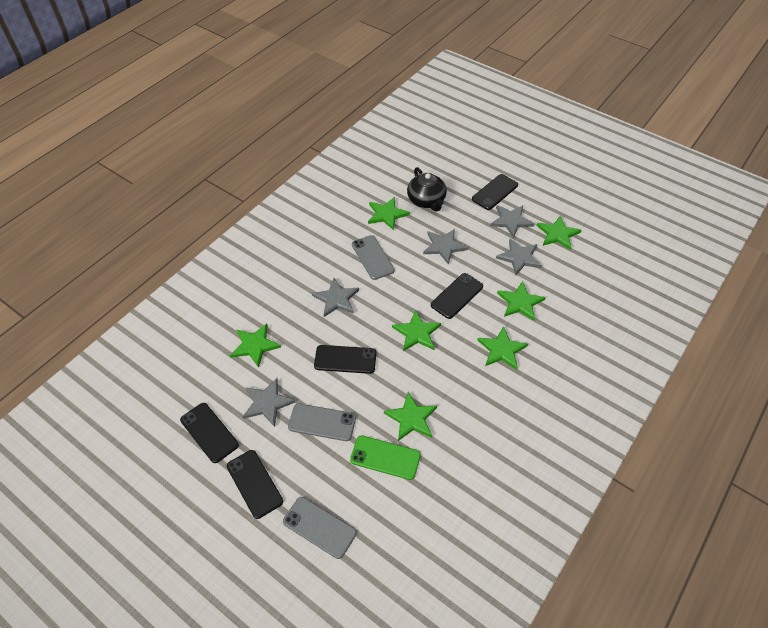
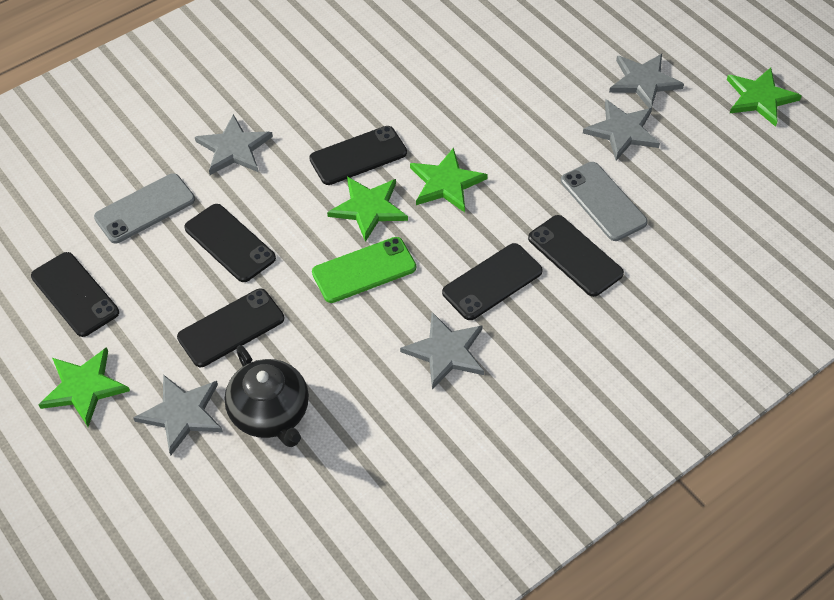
black phone: [180,403,239,463] [227,450,283,519] [314,345,377,374] [431,273,483,319] [472,174,518,210] = 5 -> [31,252,119,337] [177,289,284,367] [184,204,276,282] [309,126,407,185] [442,243,543,320] [528,215,624,297] = 6
green star: [230,324,281,368] [368,197,410,230] [384,392,437,441] [392,310,441,351] [477,326,528,370] [497,281,546,321] [536,215,582,250] = 7 -> [39,347,130,427] [327,177,408,242] [410,148,488,212] [727,68,802,127] = 4
grey phone: [283,497,357,559] [288,404,356,441] [352,235,395,280] = 3 -> [94,173,195,243] [561,162,648,241] = 2

